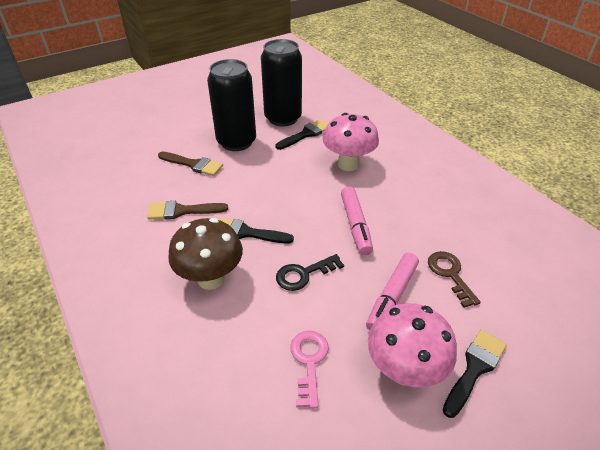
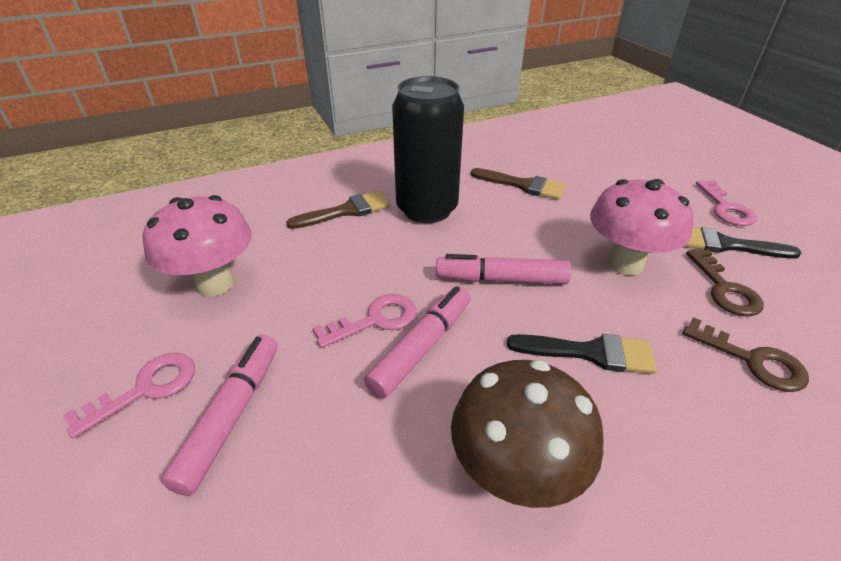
black brush: [218,218,294,244] [276,119,328,150] [443,330,507,418] = 3 -> [507,334,657,374] [684,227,801,259] = 2
black can: [207,59,256,151] [261,39,302,126] = 2 -> [392,76,464,223] = 1
black key: [276,254,344,291] = 1 -> none = 0
brown key: [428,251,481,308] = 1 -> [683,317,809,392] [686,250,763,316] = 2
pink key: [290,331,329,409] = 1 -> [63,353,195,439] [313,294,417,348] [696,180,757,226] = 3
pink marker: [341,186,373,255] [366,253,419,331] = 2 -> [161,335,278,496] [364,286,471,399] [436,254,571,284] = 3

